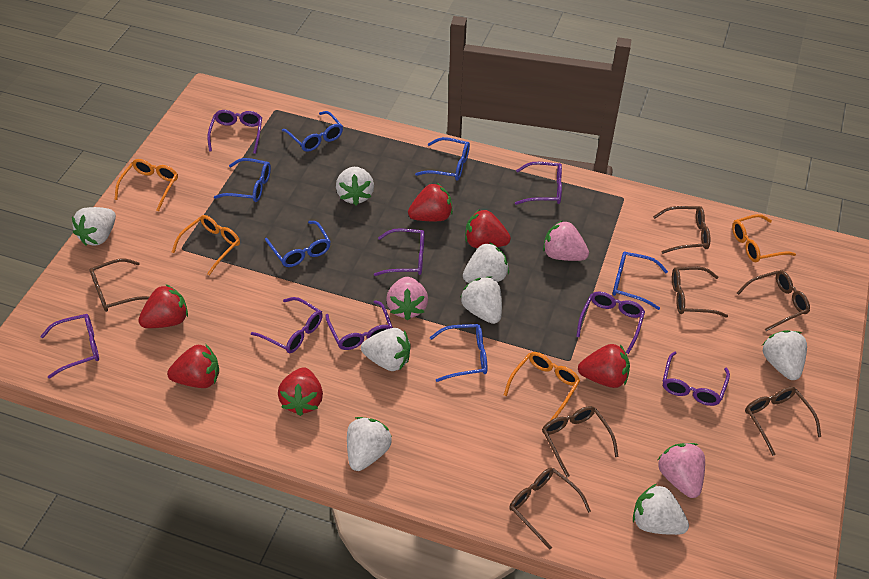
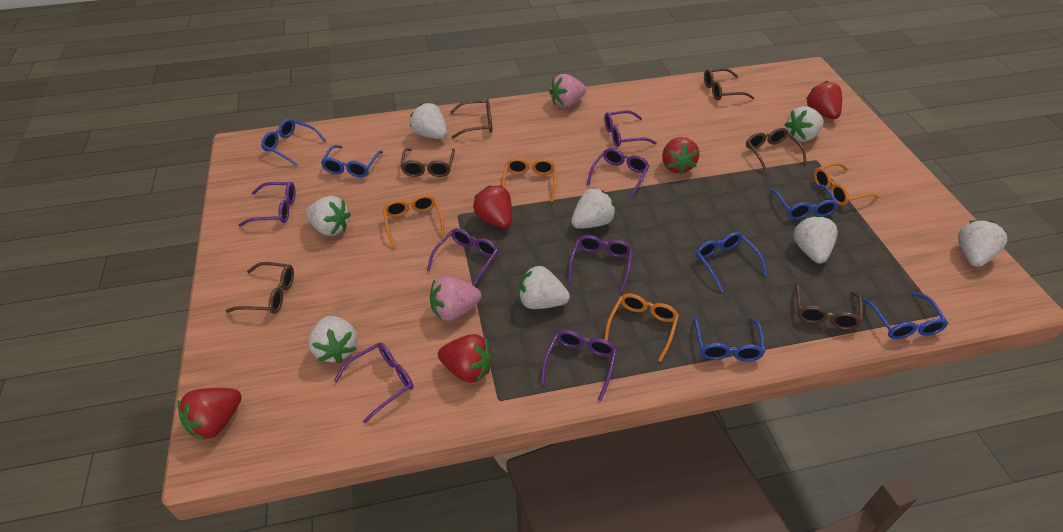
brown glasses: [89,259,150,312] [509,468,591,550] [542,406,619,477] [653,206,710,254] [672,267,728,317] [737,270,810,331] [745,387,821,456] = 7 -> [226,262,294,314] [401,148,455,177] [450,99,492,139] [704,68,754,101] [746,128,807,174] [796,281,863,330] = 6
pink strawberry: [386,277,428,320] [543,220,589,261] [658,443,705,498] = 3 -> [430,276,481,321] [549,74,586,108] = 2
purple glasses: [40,314,99,379] [207,110,262,154] [251,297,323,353] [325,300,393,350] [374,228,425,276] [515,162,562,205] [576,292,645,354] [663,351,730,406] = 8 -> [239,182,296,227] [334,342,414,423] [427,228,498,287] [541,330,617,401] [568,235,633,292] [587,148,649,199] [604,110,657,147] = 7
red strawberry: [138,284,188,328] [167,345,219,388] [278,367,323,416] [408,183,453,221] [465,209,511,248] [578,344,630,388] = 6 -> [177,388,242,440] [438,334,493,383] [473,185,512,229] [662,137,699,175] [806,81,842,119] = 5

